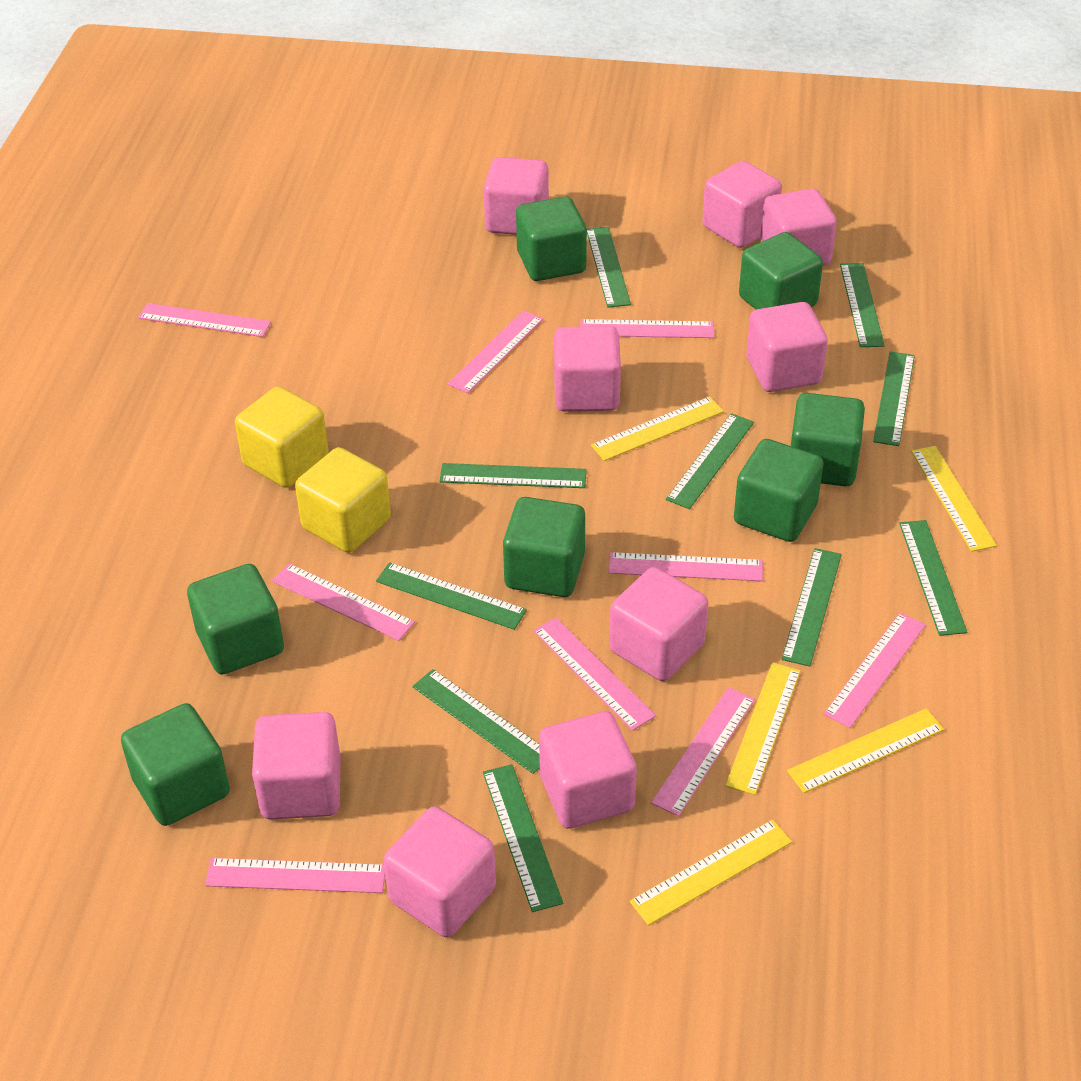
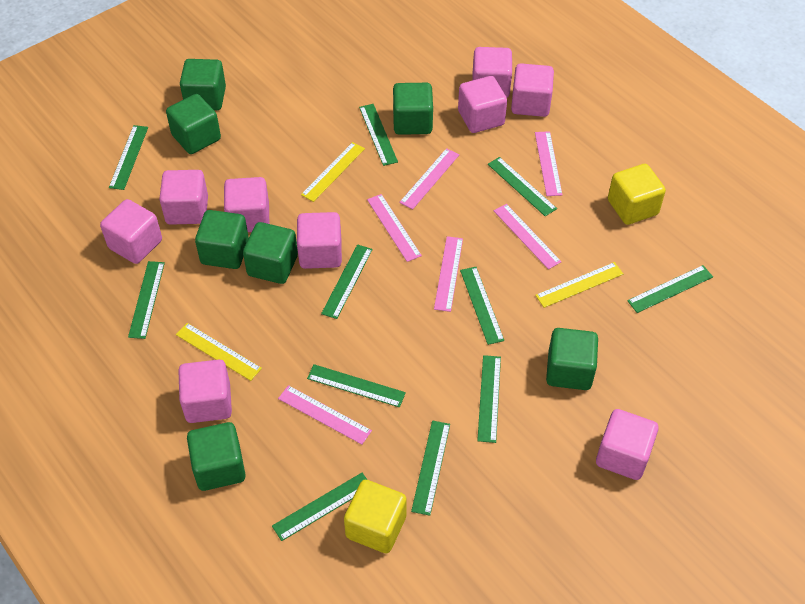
green ruler: [376,562,527,630] [413,669,540,774] [439,463,587,488] [483,764,563,912] [587,227,631,308] [666,413,754,509] [782,548,842,666] [840,263,885,347] [873,351,915,446] [899,520,967,636] = 10 -> [109,125,148,190] [128,261,165,339] [272,473,367,541] [307,364,406,407] [321,244,373,319] [359,104,398,166] [411,421,450,516] [460,267,504,345] [477,355,501,443] [488,157,557,216] [627,265,713,313] = 11
pink ruler: [138,303,271,337] [205,858,385,893] [272,563,415,641] [448,310,543,393] [533,617,656,731] [580,319,714,338] [608,552,763,581] [651,687,755,816] [824,612,926,728] = 9 -> [278,385,372,445] [367,194,422,262] [399,148,459,209] [434,236,463,312] [494,204,561,270] [535,131,562,196] = 6
yellow ruler: [591,397,724,461] [630,820,792,925] [725,663,801,795] [787,708,944,793] [911,446,997,552] = 5 -> [176,323,262,381] [301,142,365,202] [535,262,623,308] = 3

